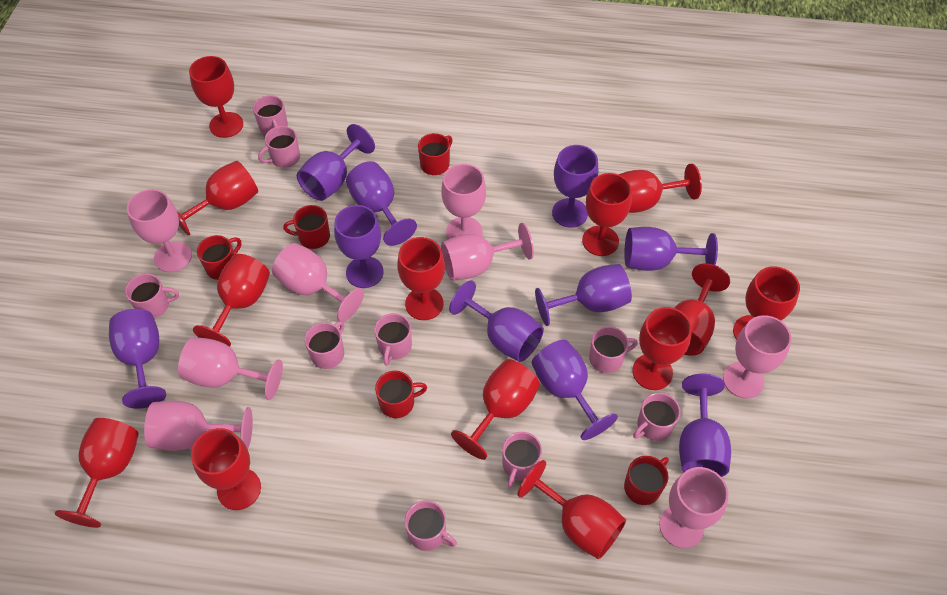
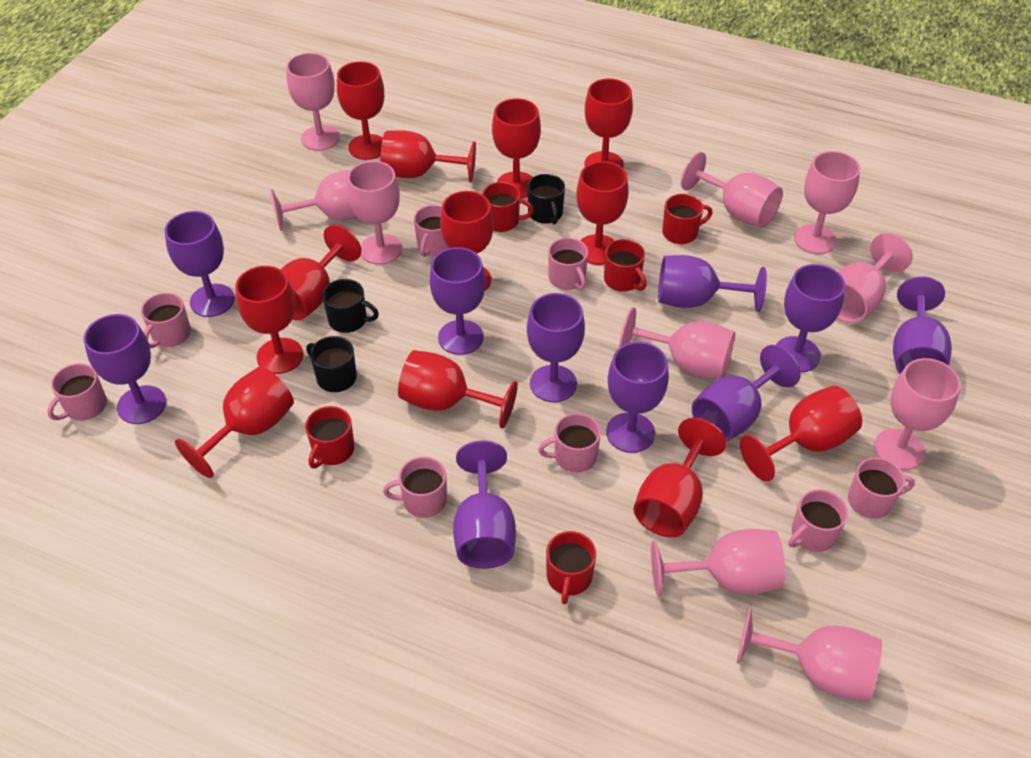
black mug: none = 0 -> [306,336,357,392] [322,279,379,333] [527,174,565,224] = 3
pink goblet: [127,189,192,272] [144,401,253,451] [178,337,283,400] [272,243,364,322] [441,164,486,239] [441,223,534,281] [659,467,729,548] [723,315,792,399] = 8 -> [270,170,358,231] [286,53,340,151] [347,161,402,265] [619,307,735,379] [651,529,785,597] [681,152,783,228] [736,606,882,701] [794,151,860,254] [837,233,913,323] [874,358,961,470] = 10
pink mug: [125,273,179,318] [253,95,288,135] [258,126,300,168] [304,321,344,369] [374,313,412,366] [405,500,457,551] [502,432,542,488] [589,326,638,373] [633,393,680,441] = 9 -> [47,363,107,421] [141,293,191,349] [383,457,447,518] [414,205,449,257] [538,413,601,473] [548,238,588,290] [789,489,848,552] [848,458,915,519] = 8
red goblet: [55,418,139,528] [177,161,258,236] [189,56,243,138] [191,428,261,510] [193,254,270,347] [397,237,445,320] [451,359,540,460] [518,460,626,559] [582,173,632,256] [618,164,702,213] [632,307,692,390] [674,263,730,356] [733,266,800,340] = 13 -> [175,367,294,478] [235,266,303,374] [280,225,361,320] [337,61,384,160] [380,130,476,182] [398,350,518,428] [440,191,494,291] [492,98,541,199] [576,161,629,265] [585,78,633,168] [634,418,727,538] [740,386,862,482] = 12

